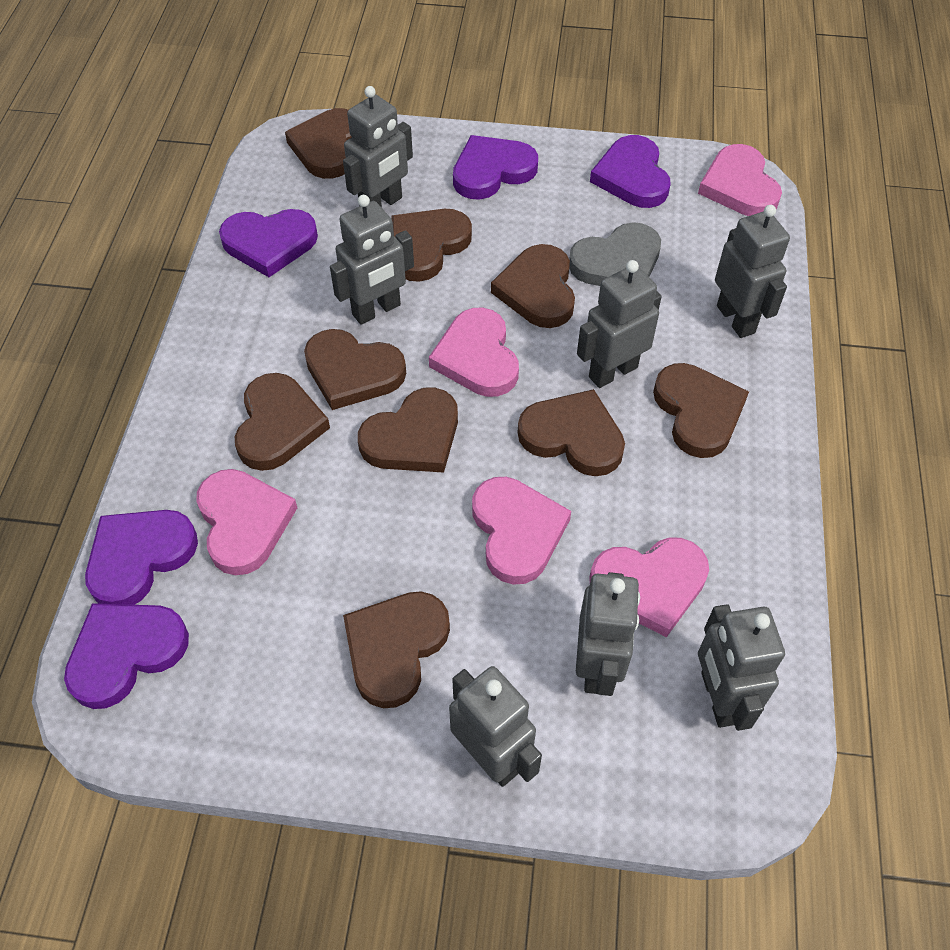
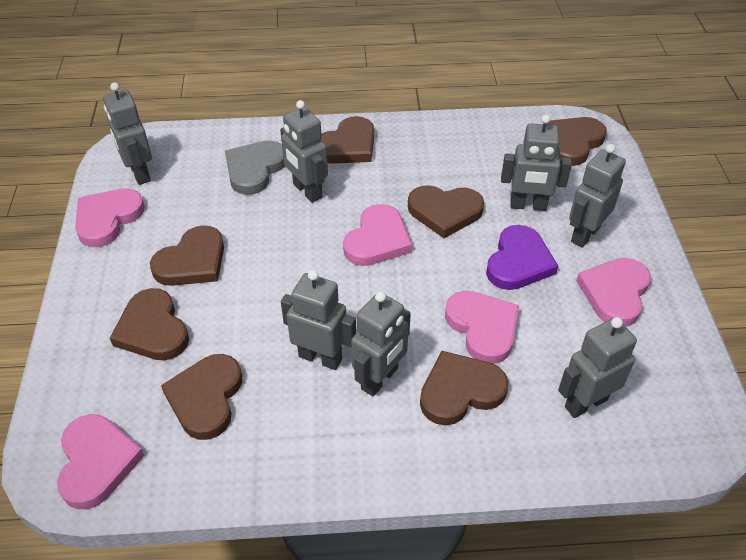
brown heart: [235,373,330,471] [285,108,352,179] [304,329,406,410] [343,591,450,708] [358,387,458,473] [391,209,472,282] [491,244,575,328] [518,389,625,476] [653,363,749,458] = 9 -> [110,288,189,361] [150,225,224,286] [161,354,242,440] [321,116,374,164] [408,185,484,238] [420,351,508,426] [546,117,607,166] = 7
purple heart: [64,603,189,709] [85,510,198,605] [219,209,318,277] [453,135,538,200] [590,135,671,208] = 5 -> [486,225,558,290] = 1

